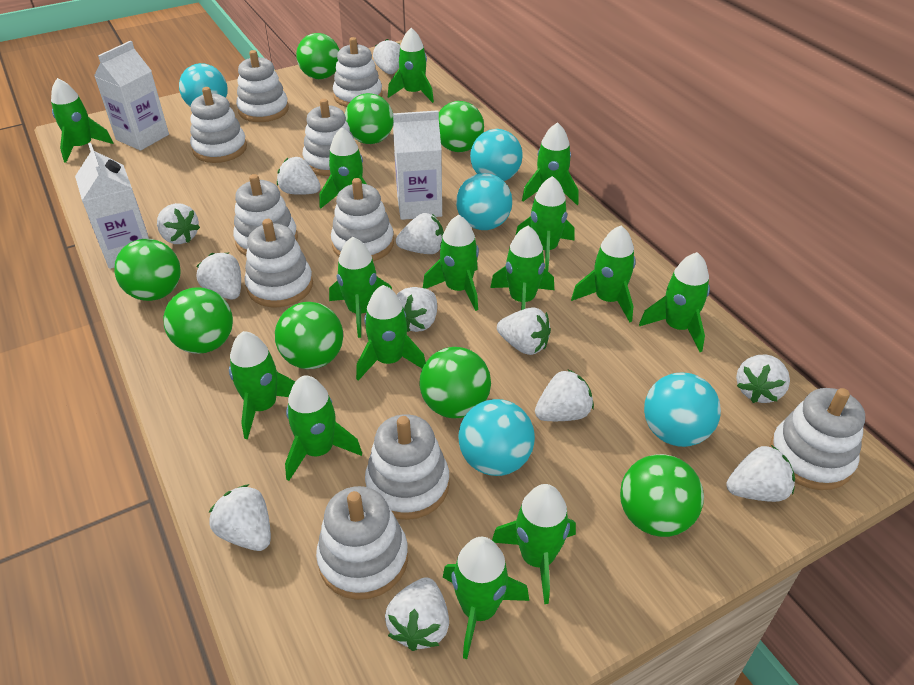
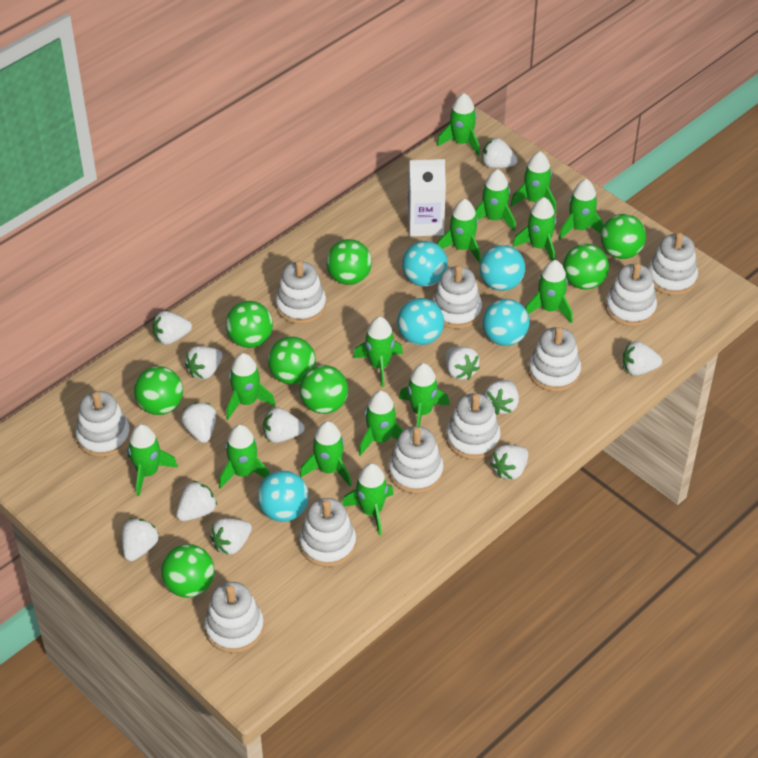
white carton: [75,143,149,269] [94,41,169,151] [393,110,442,220] = 3 -> [408,159,446,236] = 1

